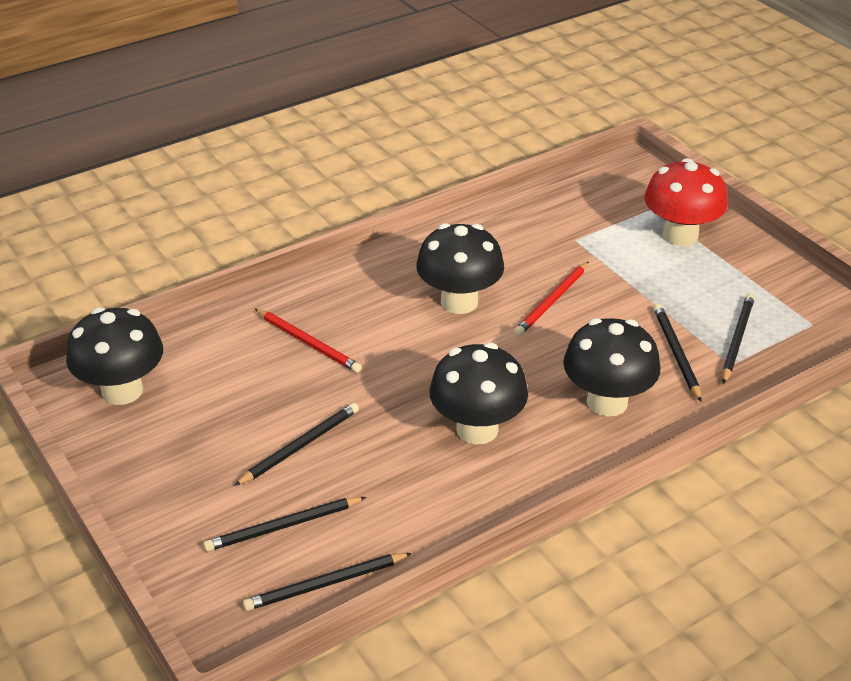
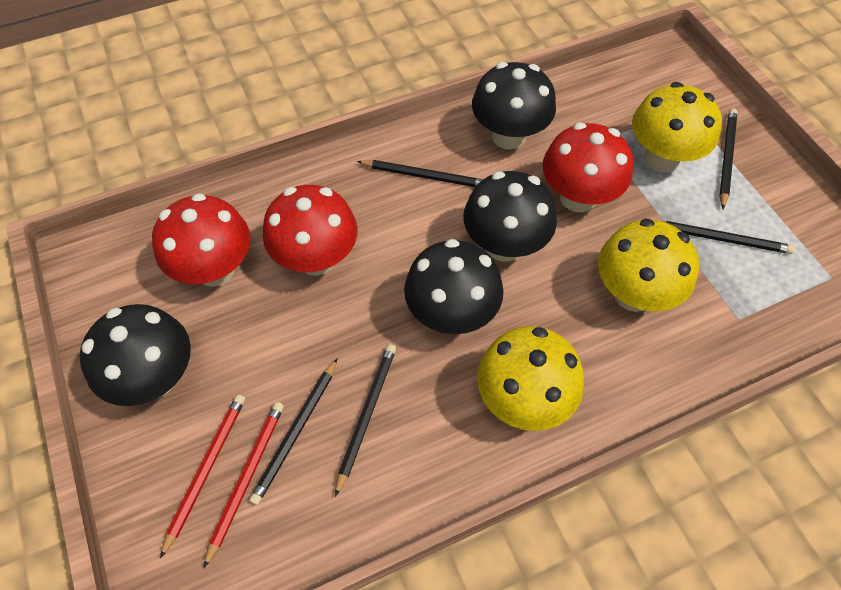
red mushroom: [644,158,728,246] = 1 -> [152,193,251,287] [263,185,358,276] [543,122,633,212] = 3
yellow mushroom: none = 0 -> [477,326,584,431] [598,218,699,312] [632,82,722,172] = 3

